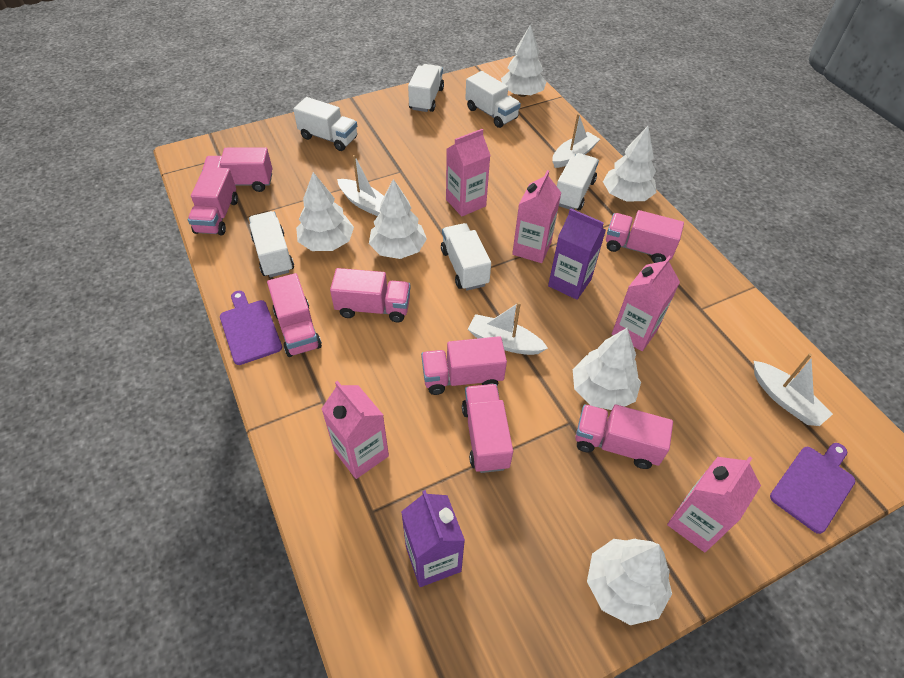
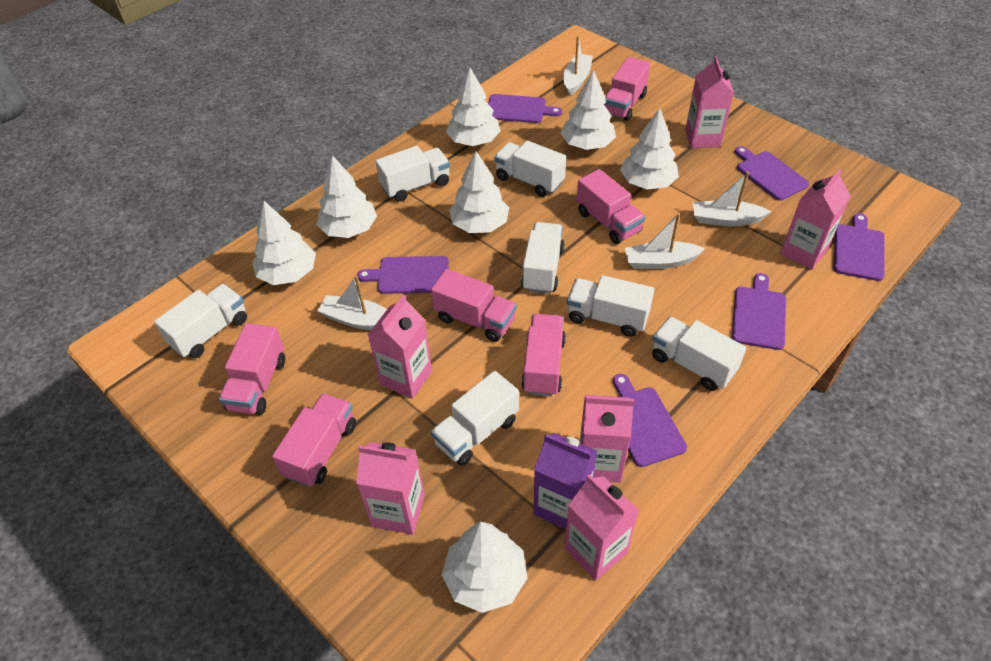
pink carton: [321,381,389,479] [446,129,491,216] [512,170,561,263] [612,256,680,351] [667,457,761,552] = 5 -> [356,442,425,534] [368,295,432,399] [564,474,639,581] [580,395,634,483] [685,56,734,148] [780,169,851,270] = 6
pink truck: [188,167,238,235] [202,147,272,192] [267,273,322,357] [330,268,411,323] [421,336,507,395] [462,384,513,473] [575,404,673,469] [606,210,684,263] = 8 -> [219,323,285,415] [272,393,356,487] [431,269,516,342] [521,314,566,396] [577,169,645,244] [604,57,650,121] = 6
purple carton: [401,490,465,587] [548,208,606,300] = 2 -> [533,433,597,529] = 1
purple cutting board: [220,291,282,365] [770,443,856,534] = 2 -> [357,256,449,294] [488,94,562,123] [613,374,687,467] [732,273,786,350] [735,146,809,201] [833,213,885,281] = 6
white tree: [296,172,354,251] [369,179,427,259] [501,24,546,97] [573,328,641,410] [587,539,672,625] [603,126,656,202] = 6 -> [252,201,316,285] [316,155,377,238] [442,522,527,613] [446,68,501,146] [449,151,509,233] [561,70,616,150] [620,108,679,189] = 7
white truck: [249,211,294,277] [293,97,357,151] [408,64,444,112] [441,223,491,291] [465,71,521,128] [557,153,599,210] = 6 -> [154,284,247,358] [375,146,450,202] [431,371,519,466] [494,141,566,197] [521,222,564,294] [567,275,654,337] [652,317,746,391] = 7

